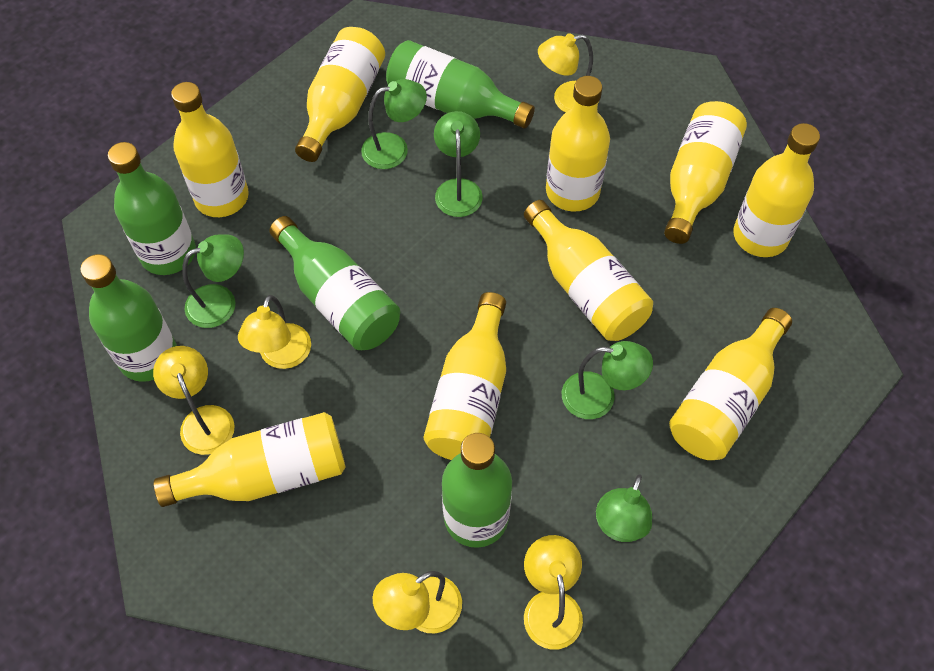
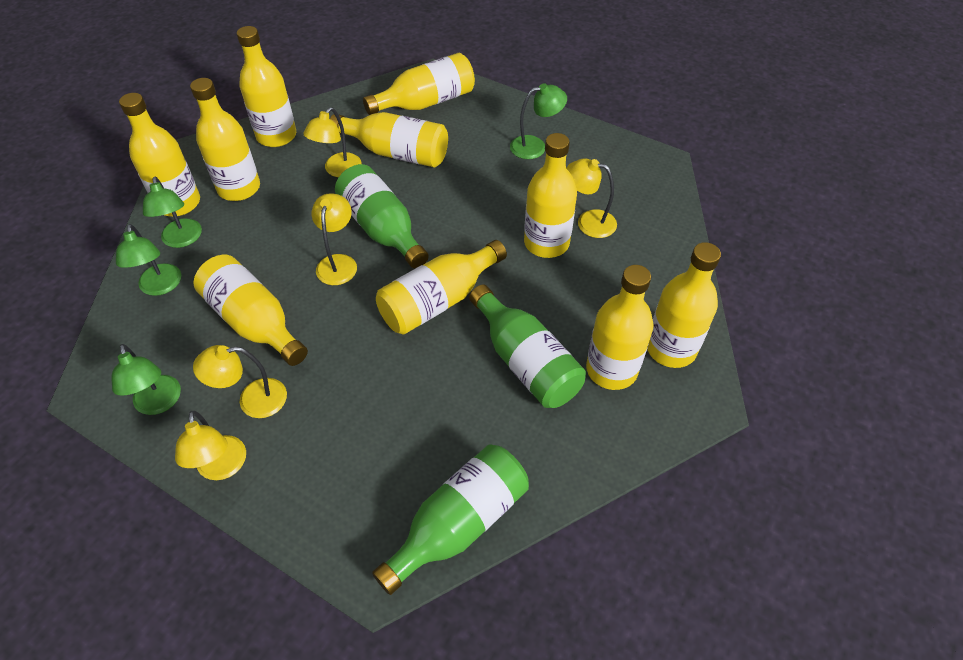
green bottle: [80,254,177,382] [108,142,196,275] [269,216,400,350] [386,40,535,128] [442,433,512,548] = 5 -> [335,164,429,268] [372,444,529,595] [469,284,586,408] = 3
green lamp: [182,234,244,328] [361,79,427,169] [434,111,483,217] [562,341,653,419] [596,474,652,542] = 5 -> [111,344,181,415] [116,224,181,296] [143,176,202,248] [510,84,567,159] = 4
yellow bottle: [154,412,345,507] [171,82,249,217] [295,27,385,162] [424,292,506,460] [524,200,653,341] [546,76,610,212] [664,101,747,244] [669,308,792,460] [733,123,820,257] = 9 -> [119,93,200,216] [190,78,260,201] [194,255,308,366] [237,26,296,147] [330,112,448,167] [363,53,475,115] [376,240,507,335] [524,133,577,258] [586,265,654,390] [647,242,721,368] = 10

